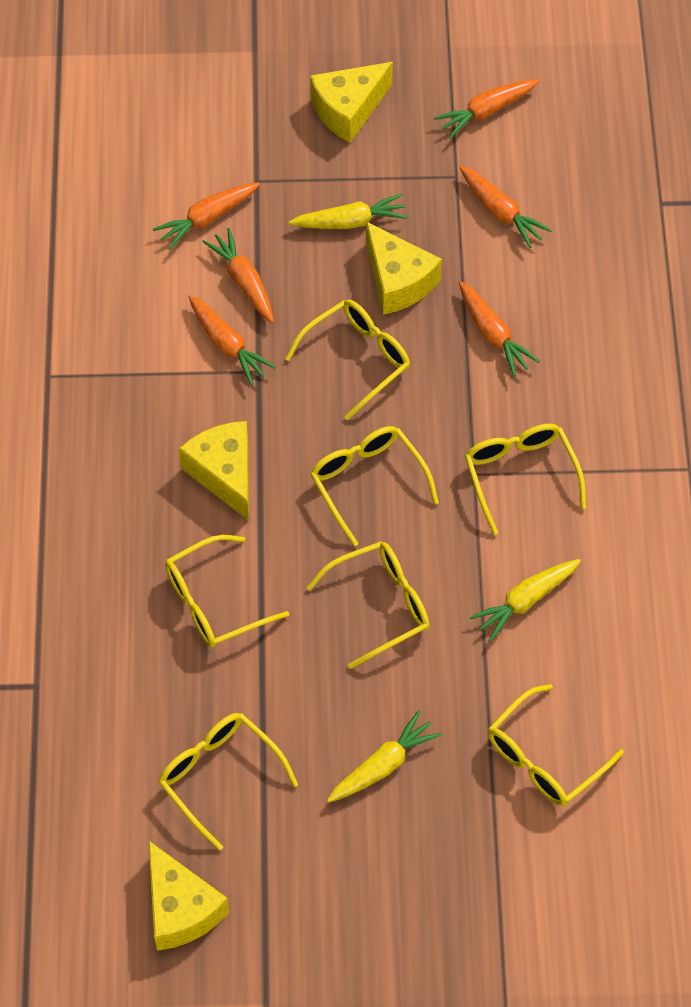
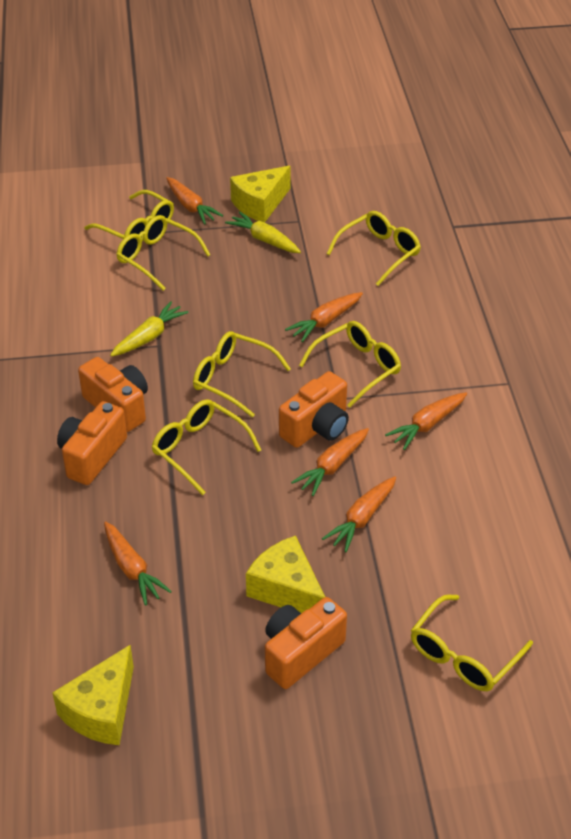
orange camera: none = 0 -> [57,401,127,485] [78,357,148,432] [265,597,347,689] [279,371,349,448] = 4
yellow carrot: [288,193,408,229] [327,710,441,803] [470,559,581,642] = 3 -> [110,301,189,357] [225,211,301,253] = 2
yellow cheese: [148,840,229,951] [179,421,249,521] [310,62,393,143] [366,222,442,315] = 4 -> [52,645,134,745] [230,166,290,222] [246,536,325,613] = 3

